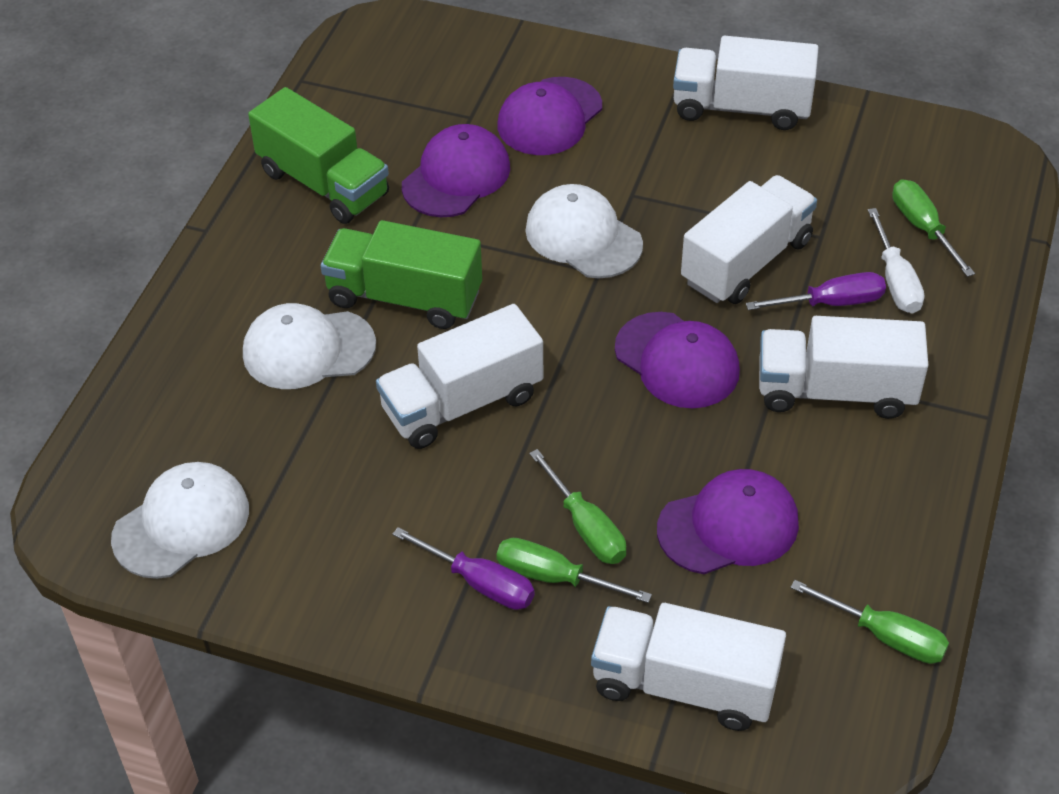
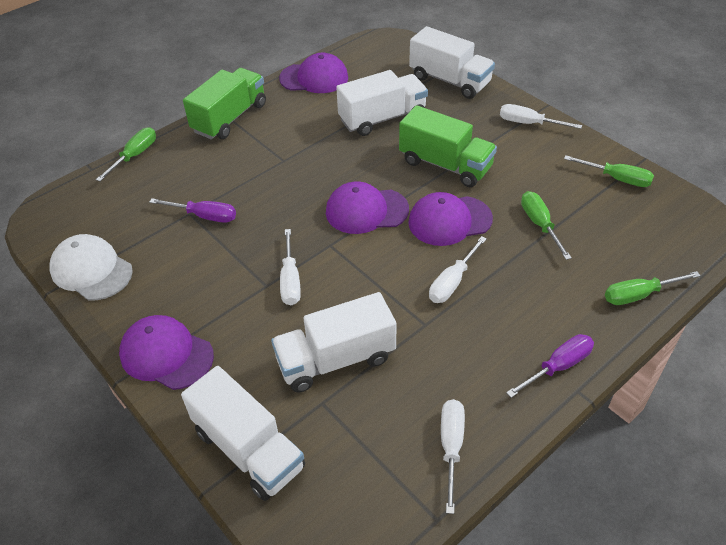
white cap: [111,462,249,579] [243,303,376,389] [526,184,643,278] = 3 -> [50,234,133,300] = 1
white screwdriver: [868,208,924,314] = 1 -> [280,229,301,305] [429,236,487,303] [441,399,465,514] [500,104,582,129] = 4
white truck: [376,304,543,449] [591,603,786,731] [673,36,819,130] [681,175,817,304] [759,316,928,419] = 5 -> [181,366,305,501] [271,292,397,392] [336,70,428,136] [409,26,495,99] = 4

